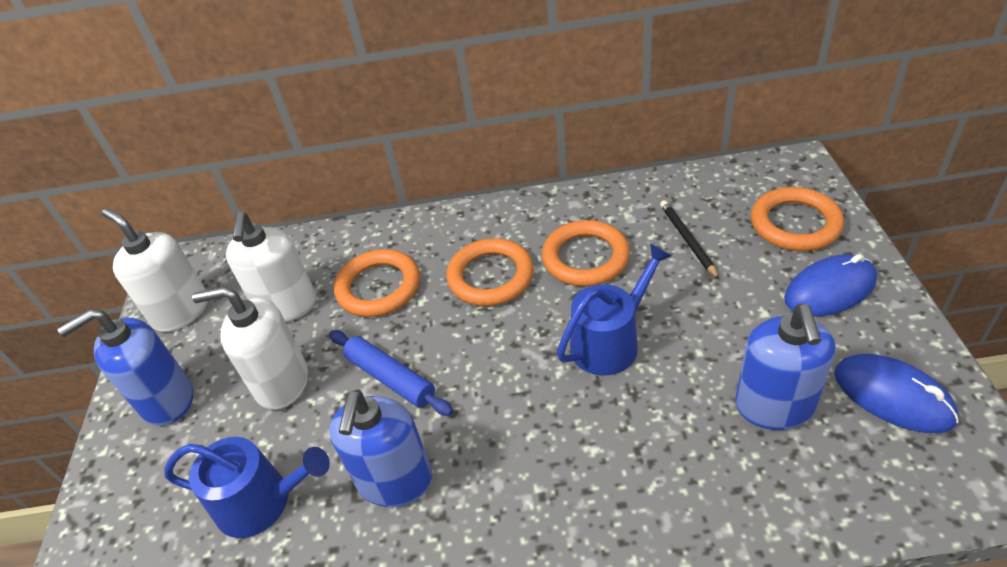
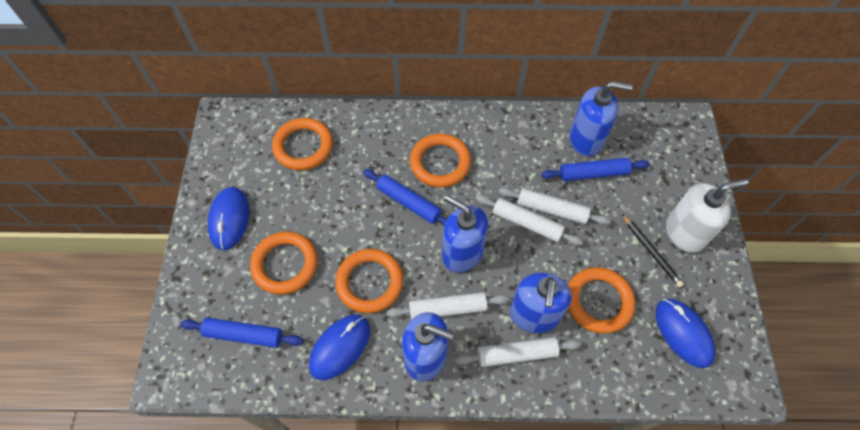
blue mouse: [784,254,877,317] [834,354,959,433] = 2 -> [207,187,249,250] [309,315,370,380] [656,299,716,368] = 3
blue rolling pin: [329,330,453,416] = 1 -> [180,318,303,348] [363,169,447,226] [541,158,650,181] = 3
blue soap dispenser: [57,309,193,426] [329,389,432,507] [735,304,836,430] = 3 -> [402,312,454,381] [442,195,488,273] [510,273,572,333] [570,81,633,156] = 4
blue watering can: [164,437,330,538] [557,243,672,376] = 2 -> none = 0
orange ring: [334,249,420,317] [446,238,534,306] [542,220,630,286] [751,187,844,251] = 4 -> [250,231,318,295] [272,118,333,170] [335,249,403,313] [410,133,471,187] [568,267,636,334] = 5
white rolling pin: none = 0 -> [387,292,509,320] [455,337,581,367] [476,195,583,246] [499,187,610,225] = 4
white soap dispenser: [102,208,208,332] [192,286,308,410] [226,212,316,322] = 3 -> [666,179,748,253] = 1

